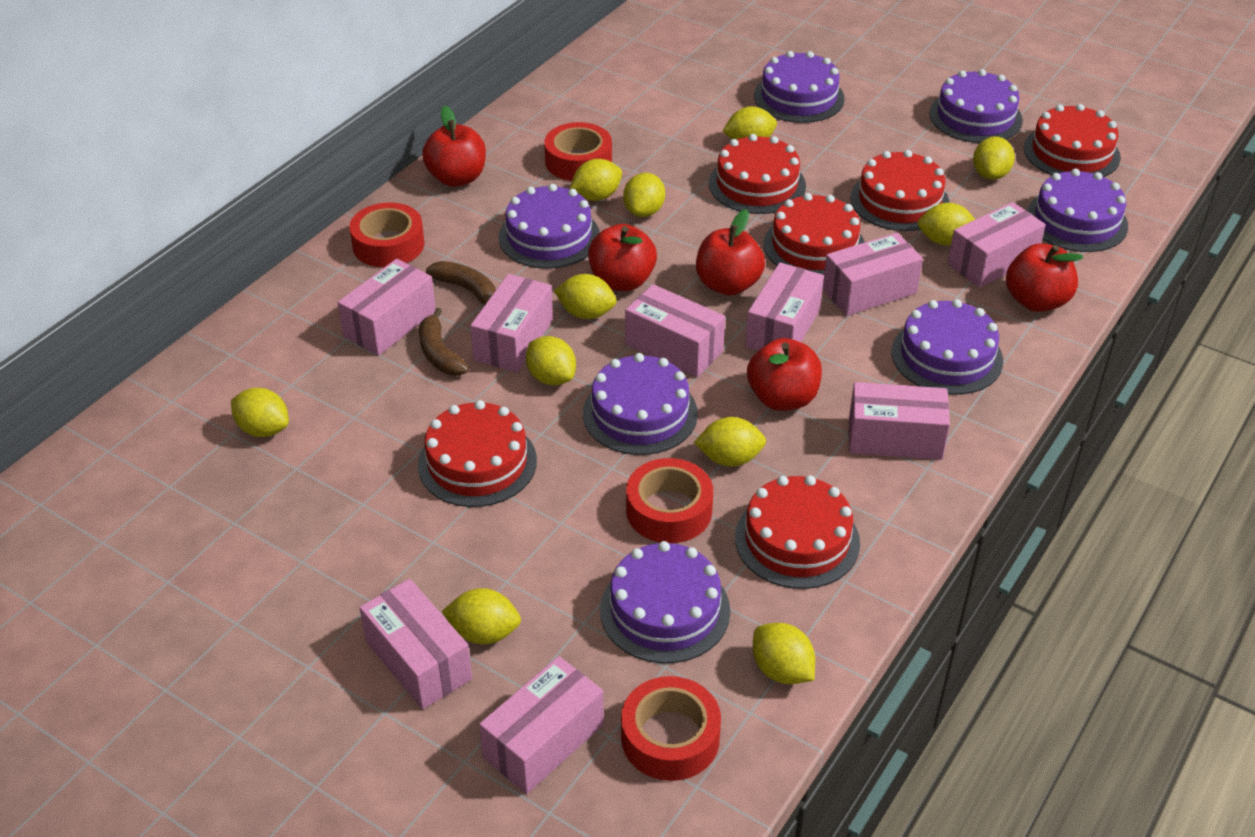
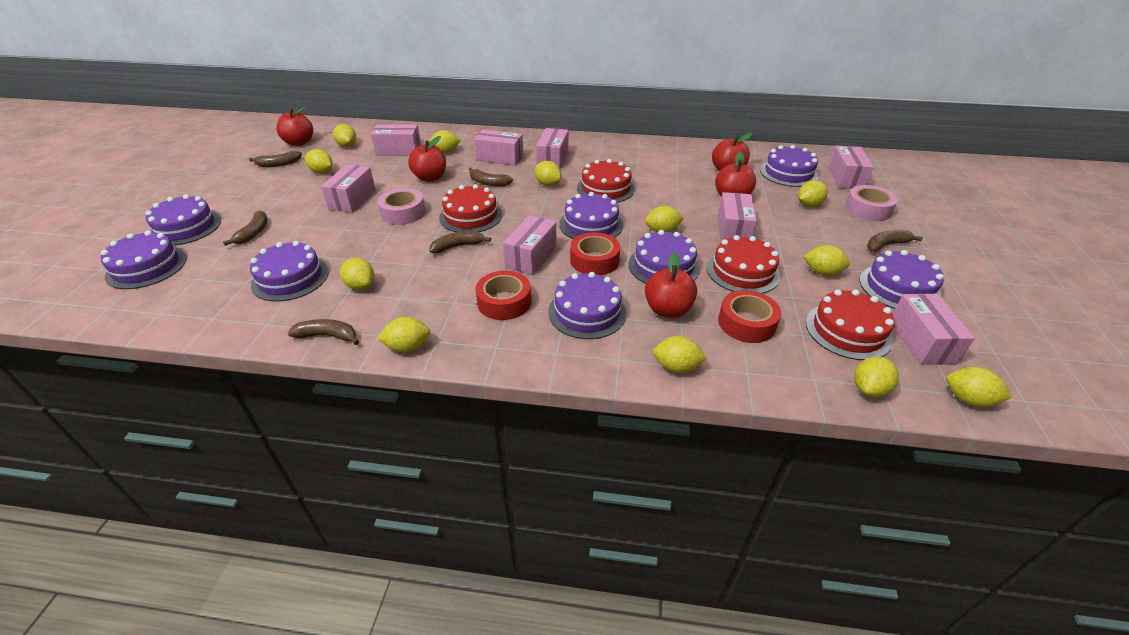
brown banana: [419,308,469,375] [426,261,496,305] = 2 -> [223,211,268,246] [249,151,302,167] [287,319,359,345] [430,231,491,253] [469,168,513,187] [867,230,923,252] = 6
pink box: [338,259,436,356] [359,579,472,709] [470,274,553,372] [479,656,604,794] [625,284,725,377] [745,262,824,351] [823,233,923,316] [849,382,950,460] [948,202,1046,288] = 9 -> [321,164,376,213] [371,124,421,155] [474,129,524,165] [503,215,556,275] [536,128,568,169] [718,192,757,242] [828,146,874,189] [893,294,975,365] = 8
pink tape: none = 0 -> [377,188,426,225] [845,185,898,221] = 2
purple cake: [499,184,599,269] [583,353,698,455] [600,541,730,663] [754,51,845,123] [891,299,1003,395] [929,69,1023,143] [1027,169,1128,252] = 7 -> [101,231,187,289] [145,194,221,245] [250,241,329,302] [549,272,627,339] [559,192,623,239] [629,230,700,284] [760,145,818,187] [859,250,944,309] = 8
red cake: [418,400,537,507] [709,134,806,214] [735,475,860,589] [764,193,865,275] [850,150,950,231] [1024,104,1121,177] = 6 -> [439,184,502,232] [577,159,635,203] [707,235,780,294] [806,290,895,360] = 4
red tape: [349,203,425,267] [544,122,612,181] [621,676,721,781] [626,458,713,543] = 4 -> [475,271,531,320] [570,232,620,275] [718,290,781,343] = 3
yellow lemon: [231,388,289,437] [442,588,521,644] [526,336,576,386] [554,274,617,319] [570,159,622,201] [623,173,665,217] [694,417,766,467] [723,106,777,140] [753,623,815,684] [918,203,975,246] [973,136,1015,180] = 11 -> [305,149,332,173] [333,124,356,147] [340,258,374,290] [377,317,430,352] [429,130,461,153] [535,161,561,186] [645,206,684,232] [653,336,707,373] [798,180,828,207] [803,245,850,276] [854,356,899,397] [946,367,1012,407] = 12

